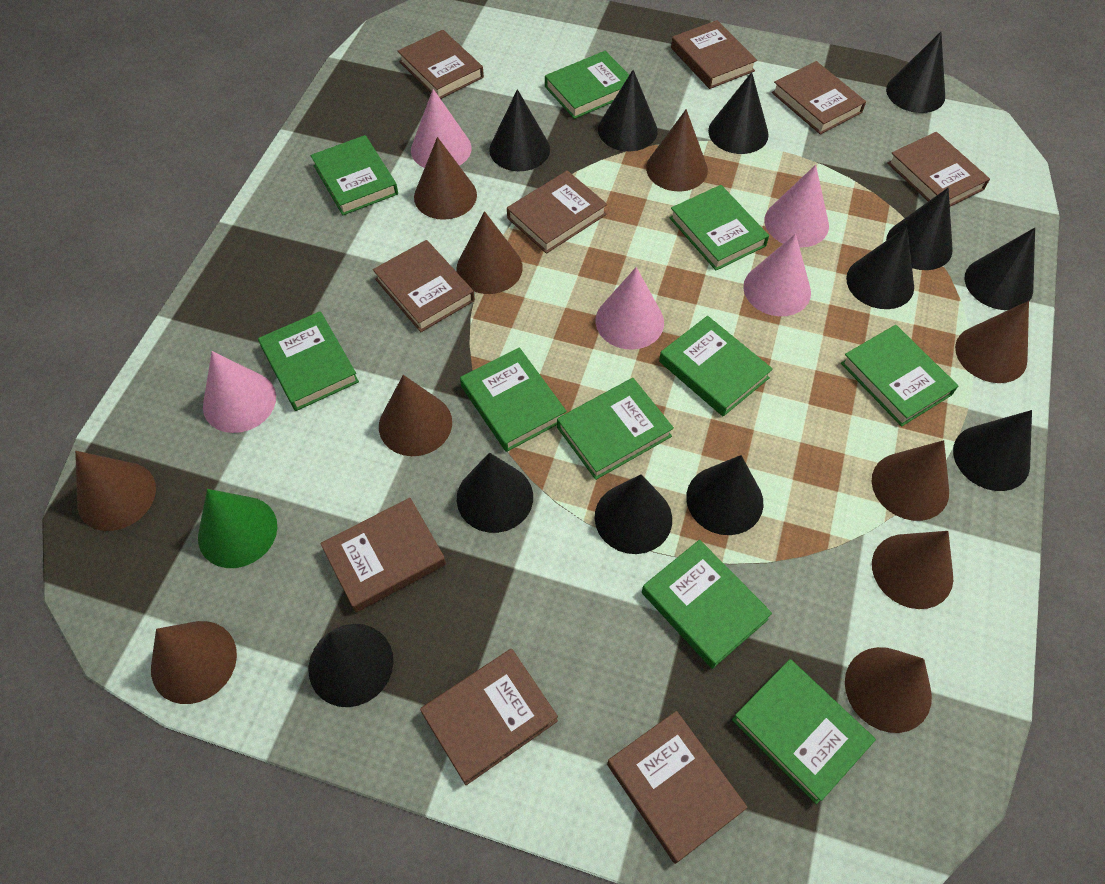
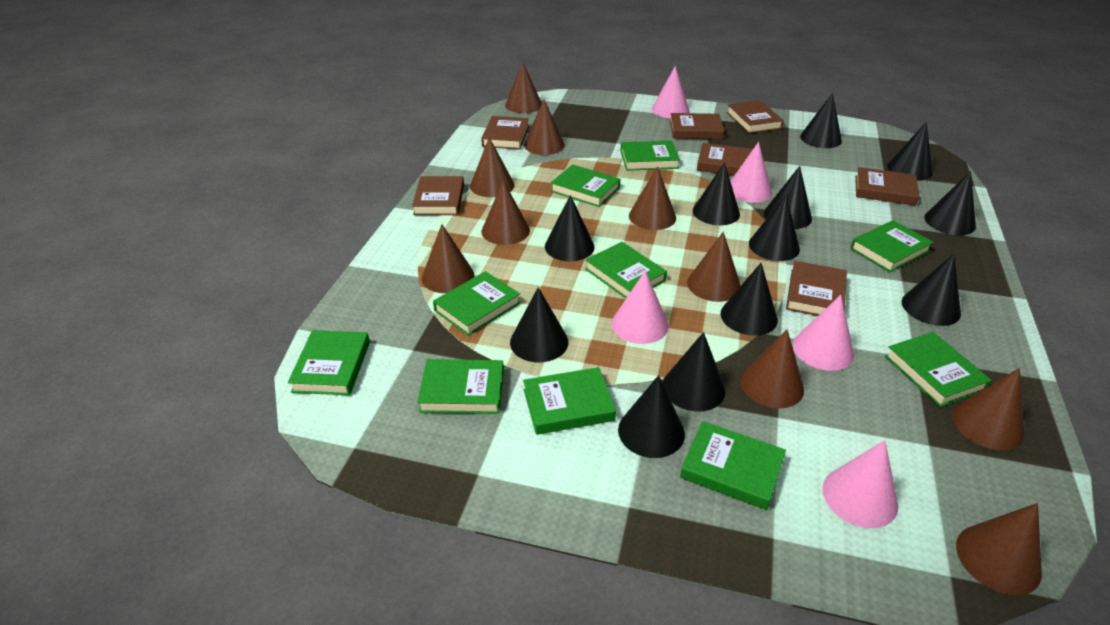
brown book: [320,498,446,612] [373,240,475,332] [398,30,484,99] [420,649,558,785] [507,170,607,254] [607,711,748,864] [671,20,757,89] [772,61,866,135] [887,132,990,207] = 9 -> [412,176,464,215] [481,116,529,150] [670,113,724,139] [697,143,753,175] [726,100,784,134] [786,261,847,316] [855,167,919,206] = 7
green cone: [198,489,277,568] = 1 -> none = 0

